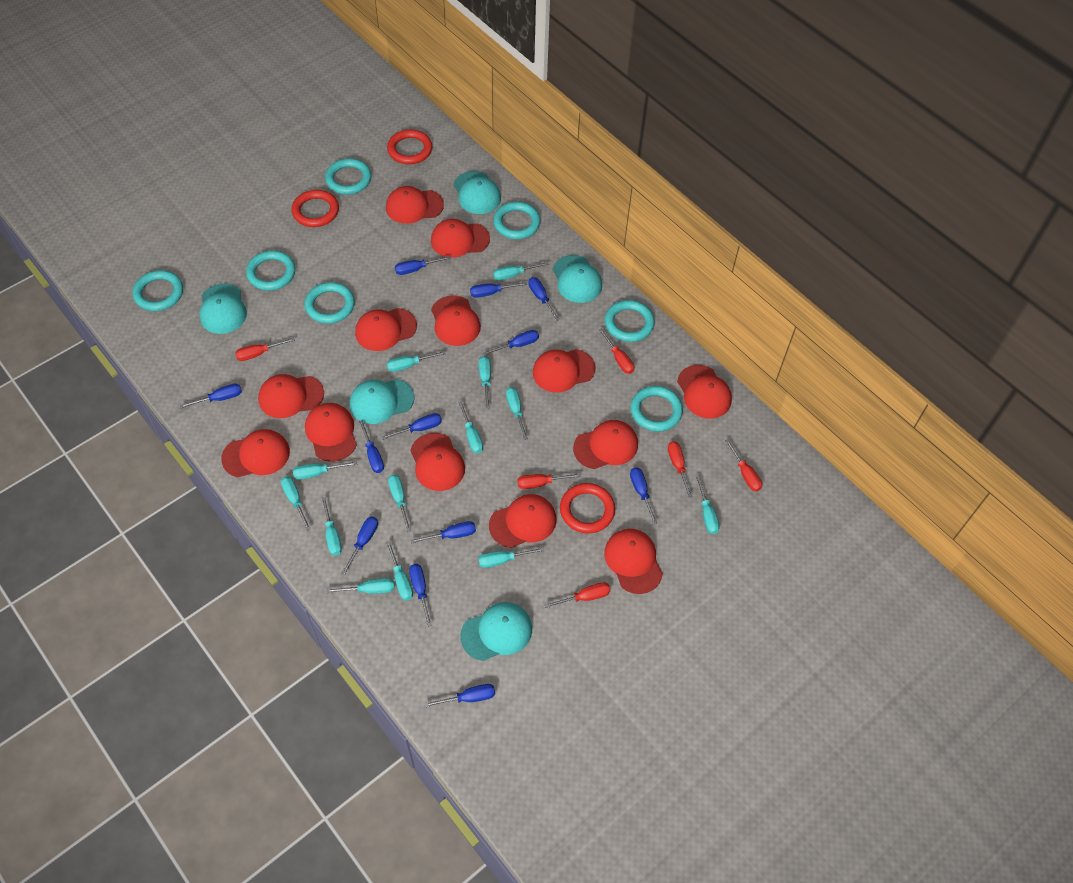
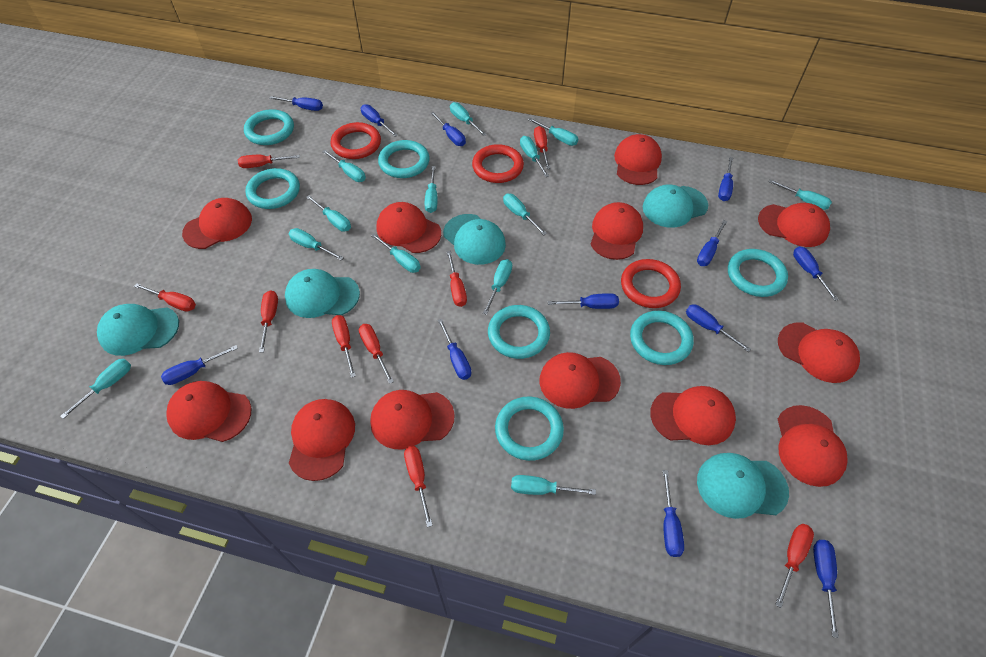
red cap: [221,429,290,477] [258,374,324,418] [305,403,357,462] [355,308,417,351] [386,186,444,224] [410,433,465,491] [431,219,490,257] [431,295,481,346] [489,494,557,548] [533,349,596,393] [573,420,638,469] [604,529,663,594] [677,365,732,419] = 13 -> [166,381,251,442] [182,198,252,249] [289,399,355,481] [370,390,455,449] [377,202,441,253] [540,352,621,409] [590,202,643,260] [614,134,662,185] [650,386,736,445] [758,203,830,247] [778,322,860,383] [778,405,847,487] = 12
red screwdriver: [235,337,295,361] [517,473,581,489] [544,582,610,608] [599,328,634,374] [668,441,692,497] [725,439,762,492] = 6 -> [134,283,196,312] [238,155,300,168] [259,290,278,353] [332,315,356,377] [359,324,394,384] [404,446,433,527] [447,251,467,307] [534,126,550,169] [775,524,814,608] = 9

